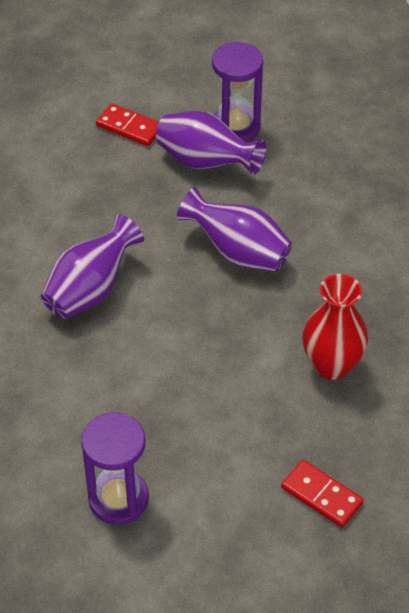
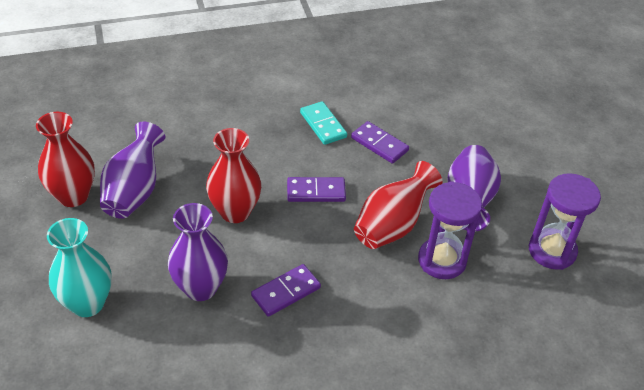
purple domino: none = 0 -> [251,264,321,317] [287,177,346,202] [351,121,409,164] = 3
red domino: [96,103,159,146] [281,460,364,528] = 2 -> none = 0
red vase: [303,274,368,380] = 1 -> [36,112,95,207] [206,128,261,223] [354,161,443,249] = 3
turquoise domino: none = 0 -> [300,101,347,145] = 1
turquoise vase: none = 0 -> [47,218,112,317] = 1

